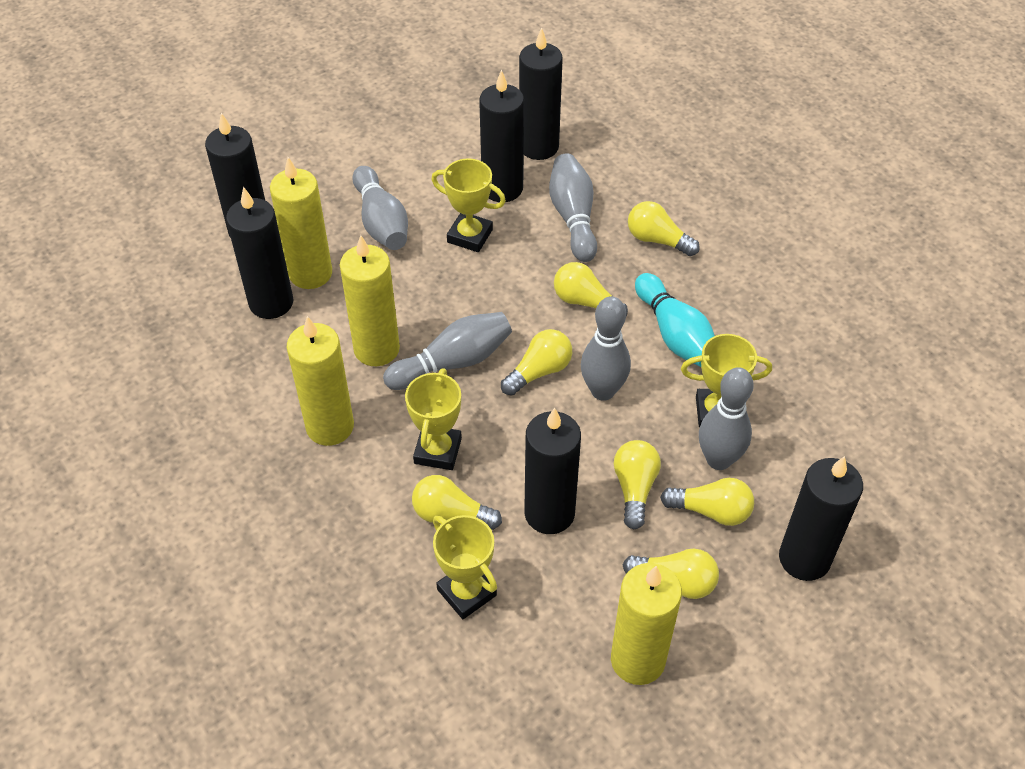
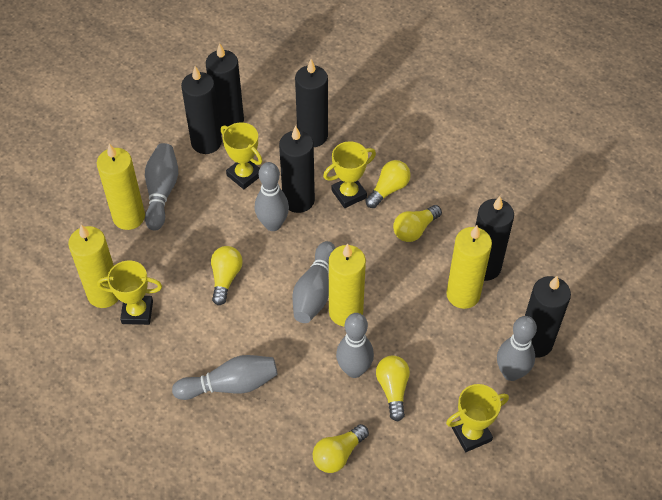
grey bowling pin: [352,166,408,250] [383,312,512,390] [549,154,597,262] [581,296,631,401] [699,367,754,470] = 5 -> [145,143,178,231] [172,355,278,400] [255,162,289,231] [293,241,335,323] [336,313,374,378] [497,316,537,381] = 6
turquoise bowling pin: [635,273,715,367] = 1 -> none = 0
yellow light bulb: [412,475,502,530] [501,329,572,396] [554,262,628,316] [614,440,661,529] [623,549,719,599] [628,201,700,256] [660,478,754,526] = 7 -> [211,246,243,305] [313,424,369,473] [365,160,411,208] [376,355,410,421] [393,205,442,242] = 5

